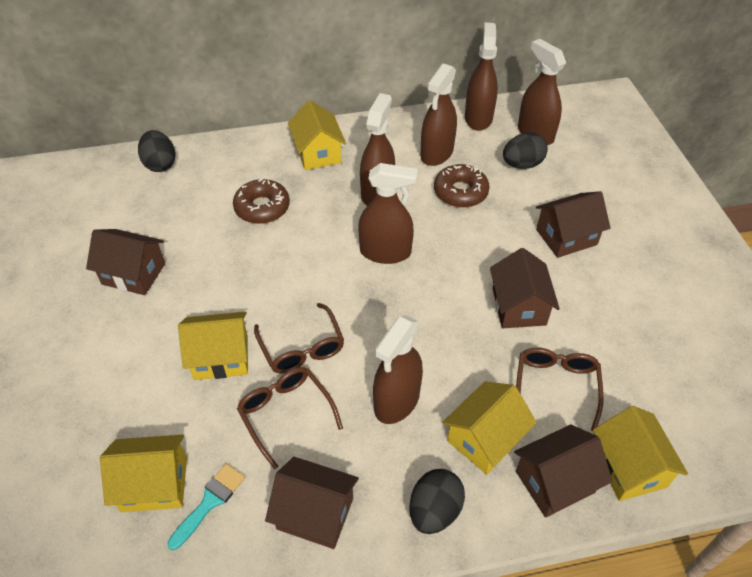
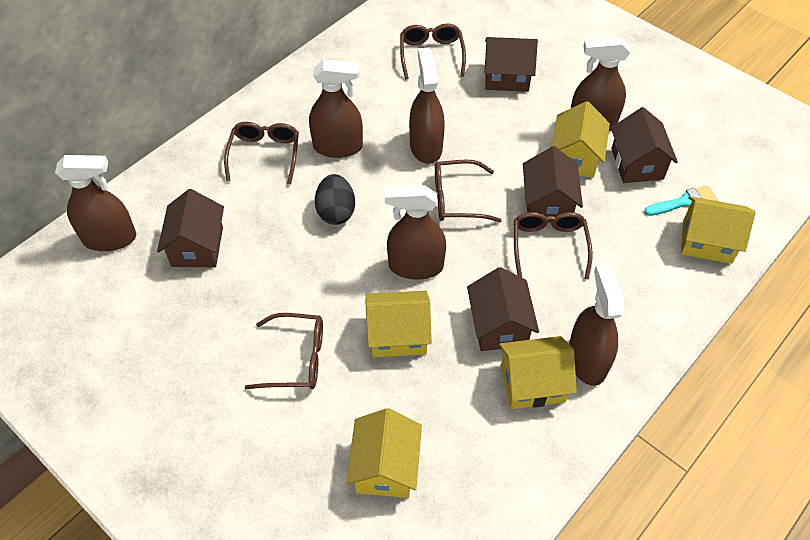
black egg: [138,130,175,172] [409,469,465,534] [503,132,548,169] = 3 -> [315,174,355,225] = 1
brown donut: [233,179,290,224] [434,164,490,208] = 2 -> none = 0
brown glasses: [237,367,343,469] [254,303,344,374] [516,348,604,431] = 3 -> [224,122,299,185] [245,313,323,389] [400,23,466,79] [435,160,502,222] [514,212,593,279] = 5

